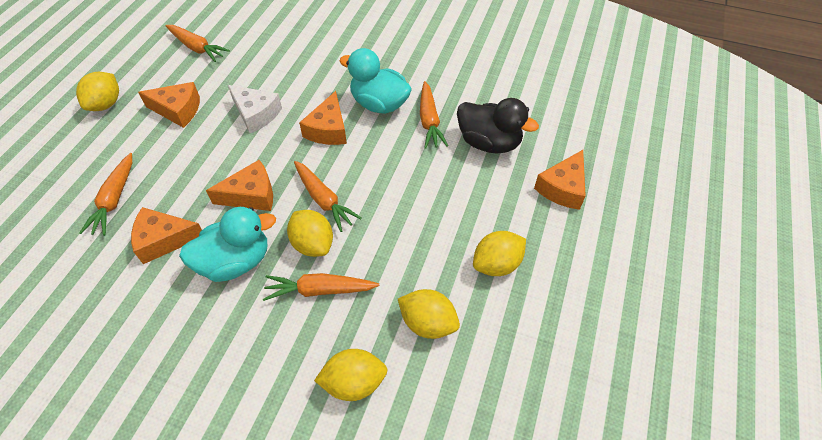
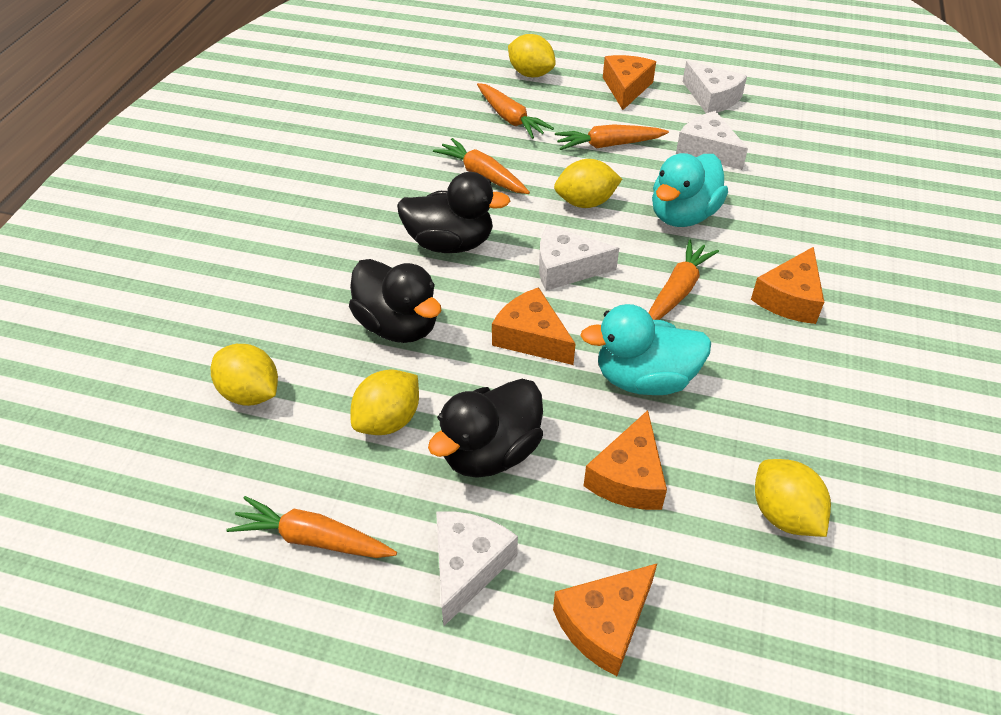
black duck: [457,98,539,153] = 1 -> [349,259,441,343] [397,172,510,253] [428,379,543,478] = 3
white cheese: [228,85,282,133] = 1 -> [436,511,518,626] [539,225,619,291] [676,111,748,170] [683,61,747,113] = 4

